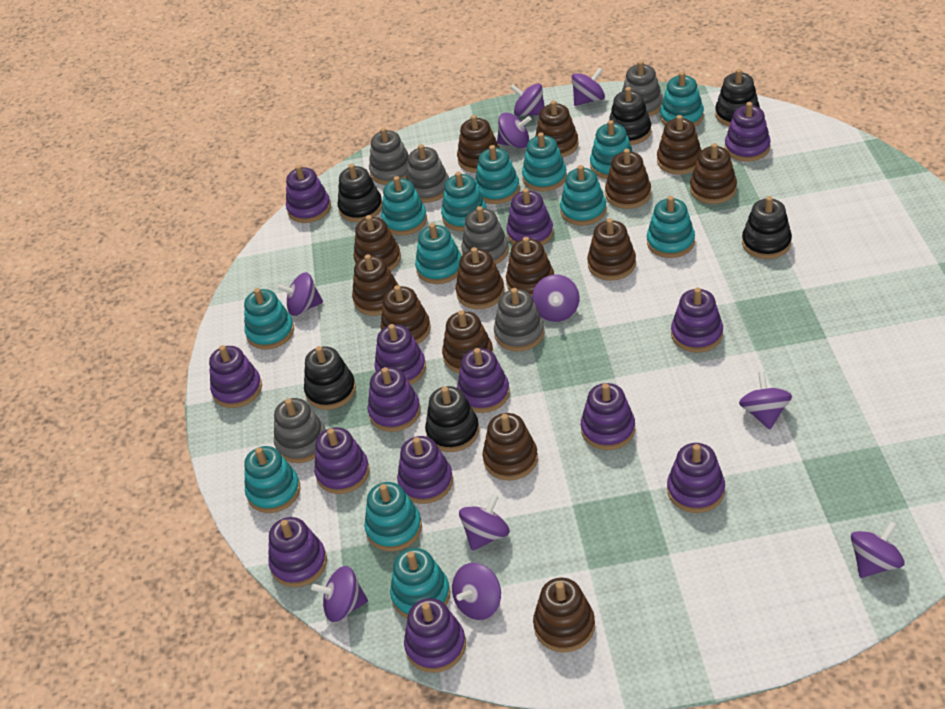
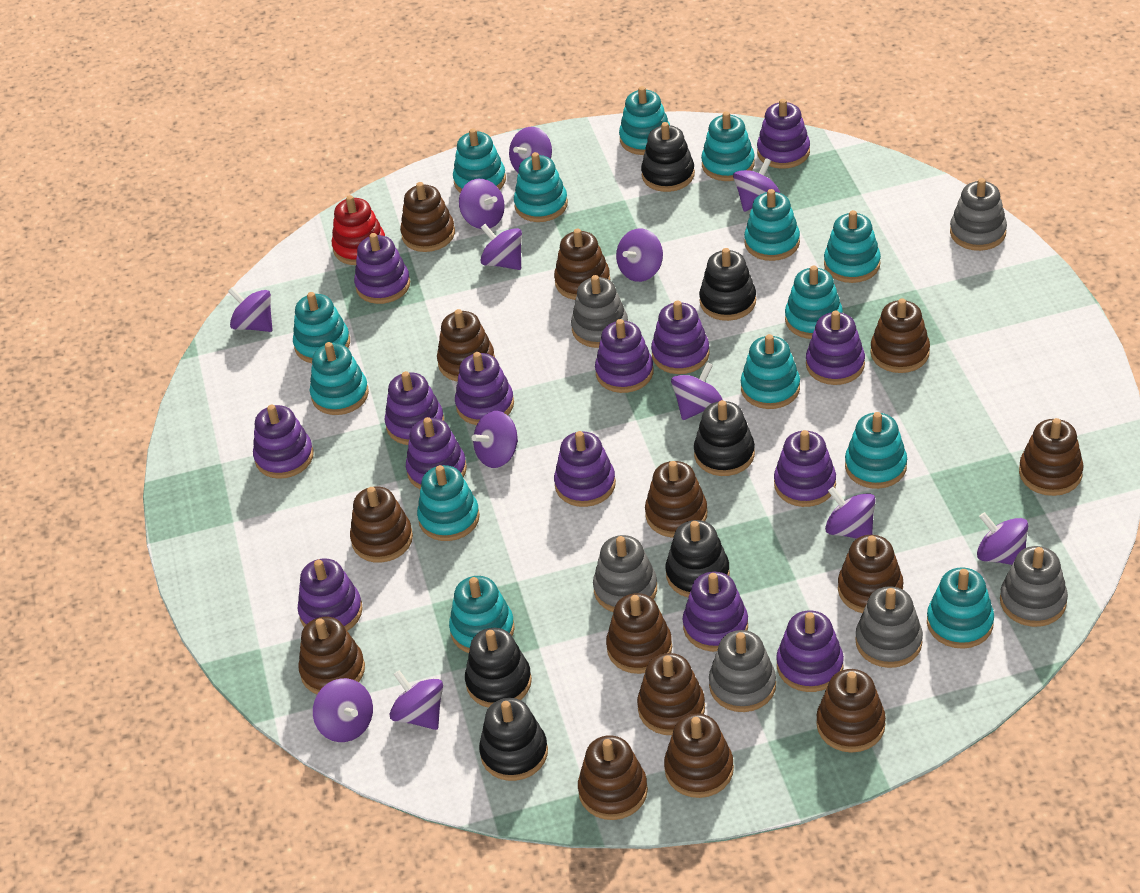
purple spinning top: [277,272,323,316] [311,566,368,622] [452,563,501,620] [459,494,510,551] [497,113,531,148] [510,83,545,116] [532,275,579,322] [572,68,605,106] [739,372,792,429] [851,521,905,578] = 10 -> [228,287,273,332] [313,678,373,742] [390,670,443,730] [459,179,505,229] [472,411,518,468] [480,224,522,270] [509,127,552,173] [616,229,663,282] [671,362,723,420] [733,158,780,212] [825,487,876,539] [977,512,1028,565] = 12
red stacking toy: none = 0 -> [332,195,385,265] = 1
turquoise stacking toy: [244,288,294,349] [244,446,300,513] [364,482,422,551] [381,176,427,236] [390,548,450,618] [415,223,461,284] [441,172,486,231] [475,145,520,204] [522,132,567,192] [560,165,606,225] [590,120,633,179] [647,196,695,258] [660,72,704,127] = 13 -> [293,292,350,363] [310,342,369,415] [417,465,480,541] [449,576,515,653] [453,129,506,193] [514,152,568,222] [619,86,670,155] [701,111,755,181] [741,334,800,409] [744,189,800,261] [785,266,843,339] [824,210,881,283] [845,412,907,489] [927,567,994,649] = 14

